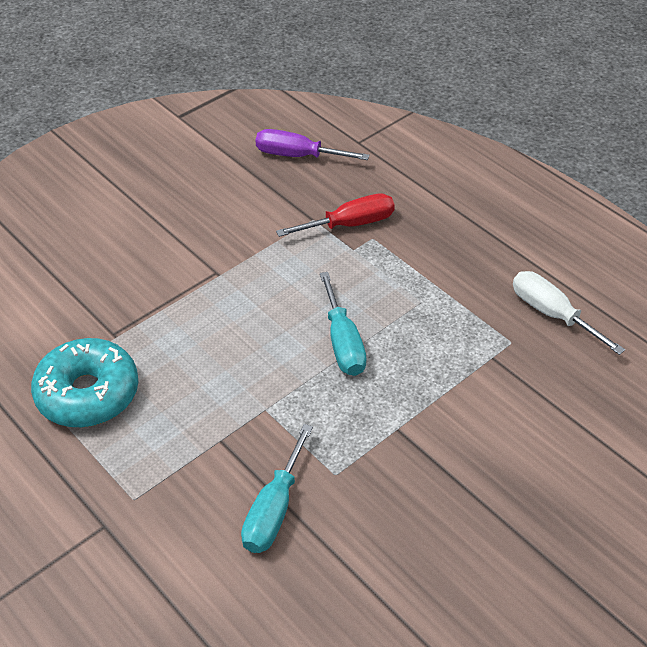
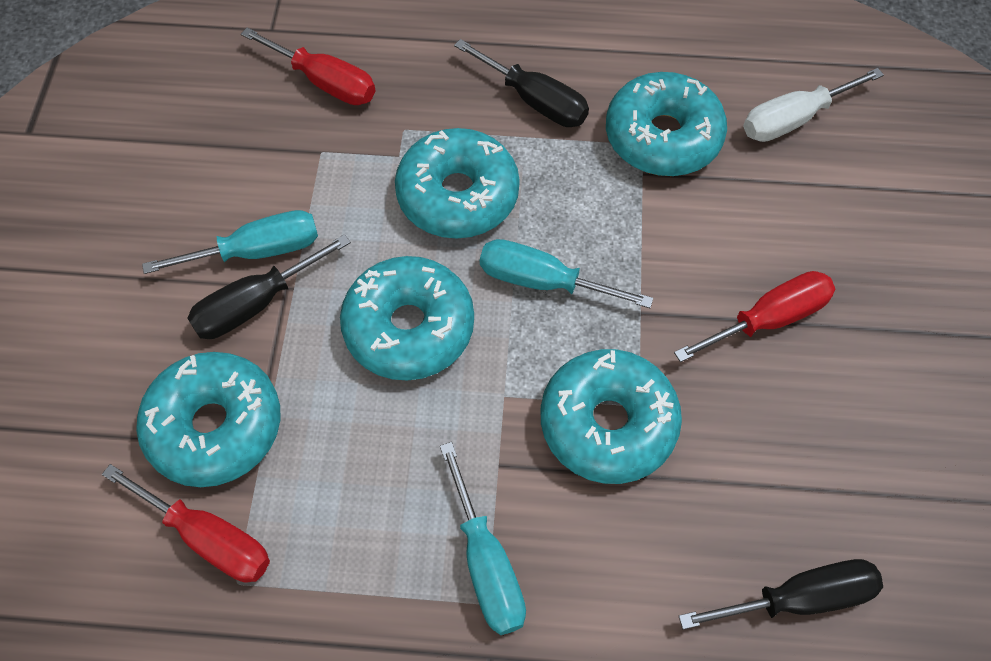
black screwdriver: none = 0 -> [187,234,351,339] [454,39,589,127] [679,559,883,630] = 3
purple screwdriver: [256,129,369,160] = 1 -> none = 0
red screwdriver: [276,193,395,237] = 1 -> [102,464,270,583] [241,28,375,105] [674,271,835,362] = 3
turquoise donut: [31,338,138,427] = 1 -> [136,352,280,487] [340,256,474,381] [395,128,520,239] [541,349,682,484] [606,72,727,176] = 5
turquoise screwdriver: [241,424,313,553] [320,272,367,376] = 2 -> [142,210,318,274] [440,442,526,635] [480,239,653,308] = 3

